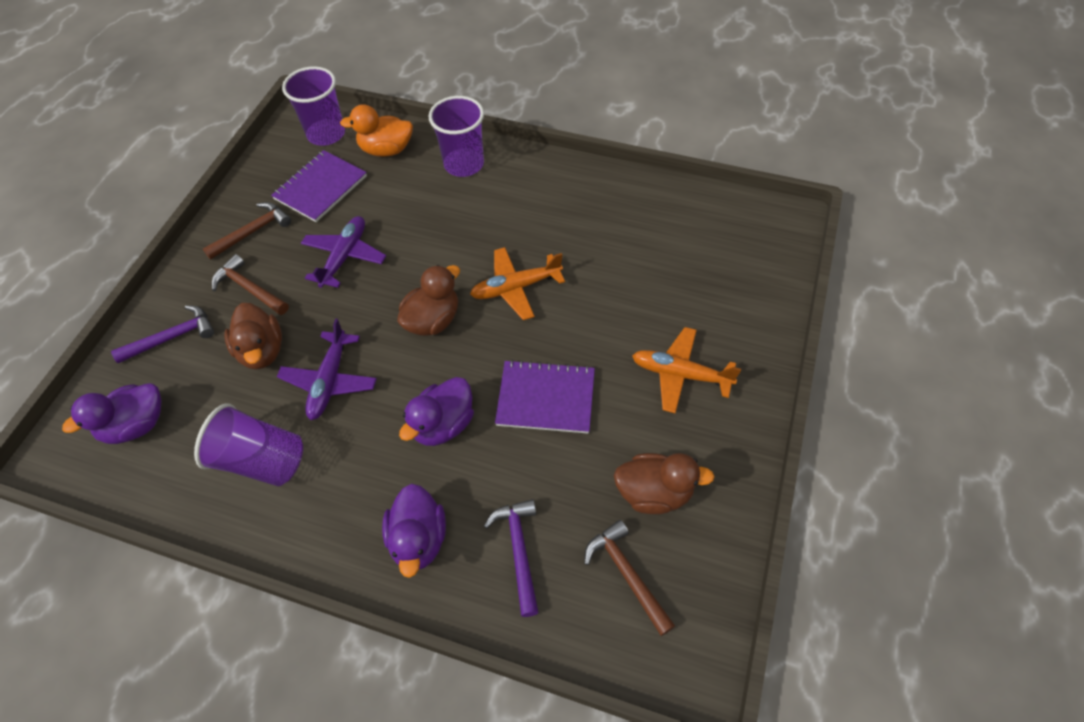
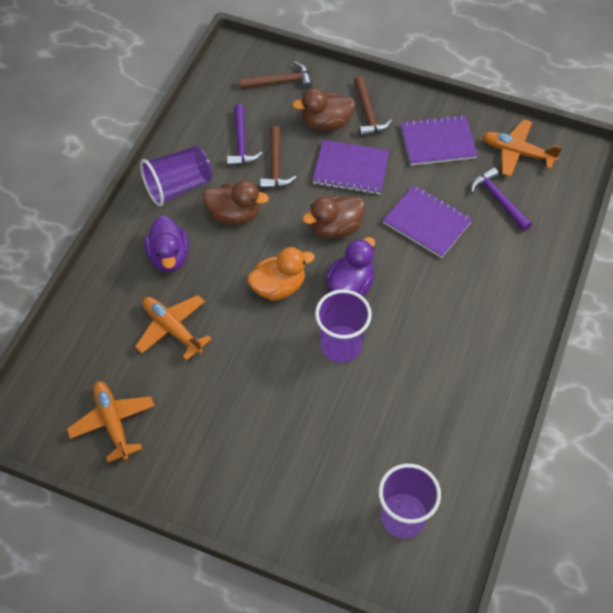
orange plane: [470,247,565,320] [632,327,741,413] = 2 -> [67,381,155,463] [135,295,212,361] [483,119,562,177] = 3
purple duck: [62,383,162,444] [382,484,446,578] [399,377,474,446] = 3 -> [144,216,189,272] [325,237,375,296] = 2
purple notebook: [271,150,367,222] [495,360,595,433] = 2 -> [312,140,390,195] [383,185,473,258] [401,115,478,166] = 3
purple plane: [277,319,377,420] [301,216,386,288] = 2 -> none = 0

